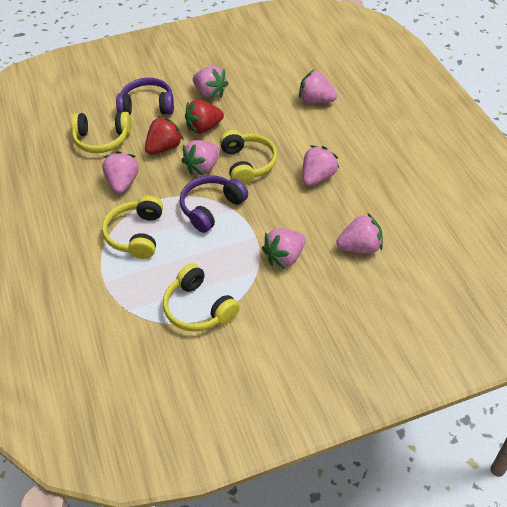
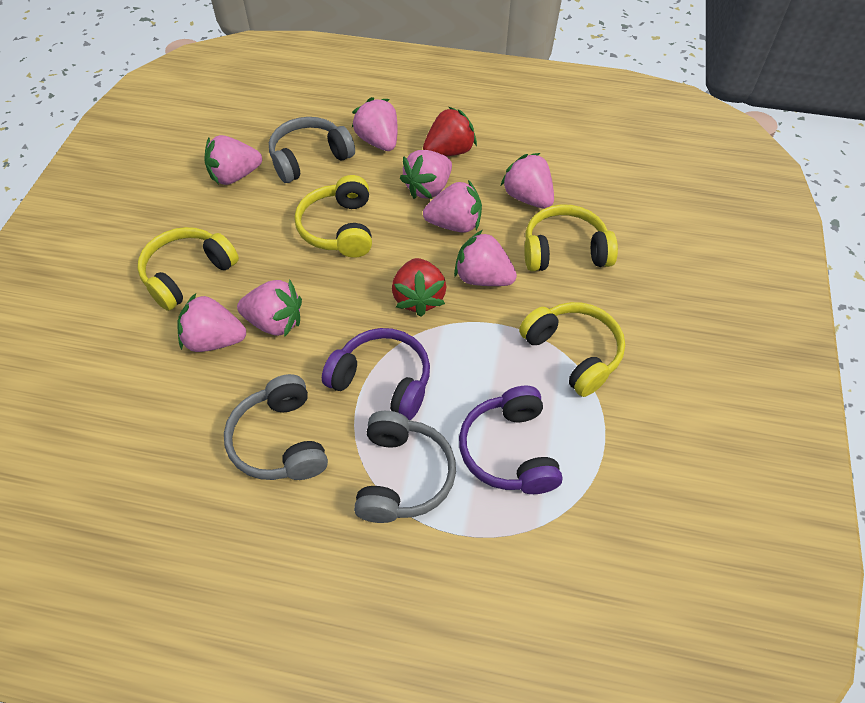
grey headphones: none = 0 -> [224,374,328,480] [269,117,355,183] [354,411,456,523] = 3
pink strawberry: [102,151,139,194] [181,140,220,175] [193,66,229,99] [262,228,306,269] [299,70,337,103] [303,146,339,186] [337,213,383,254] = 7 -> [177,293,246,352] [204,135,262,185] [237,280,302,337] [352,97,398,151] [400,150,452,199] [423,180,482,233] [454,230,517,286] [501,153,554,209] = 8

